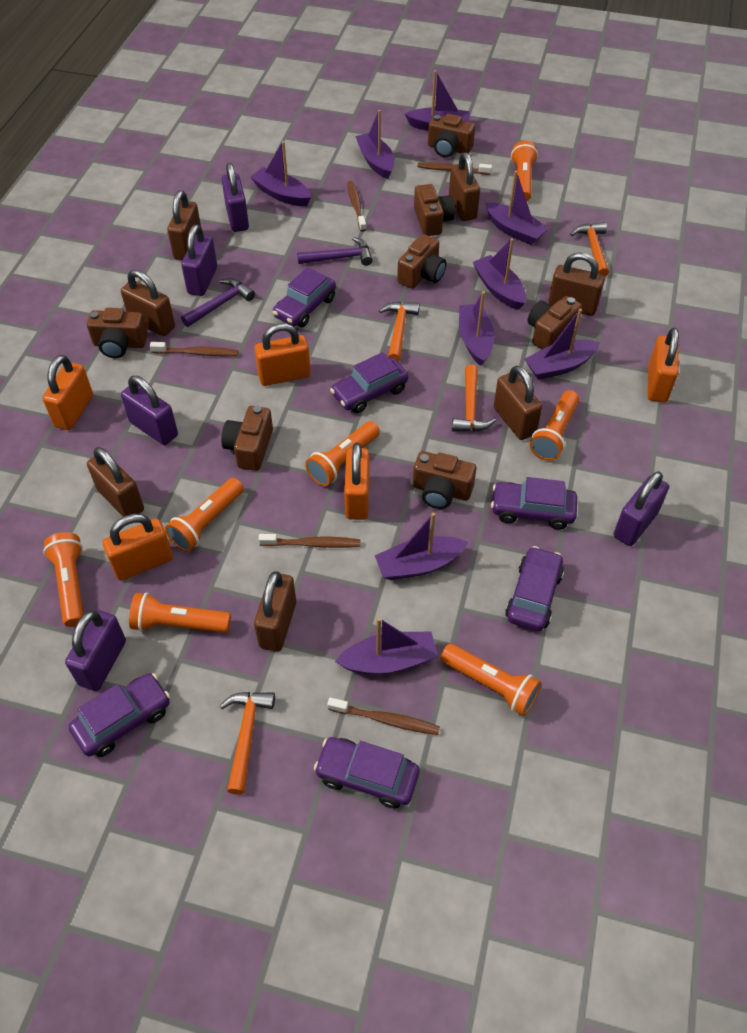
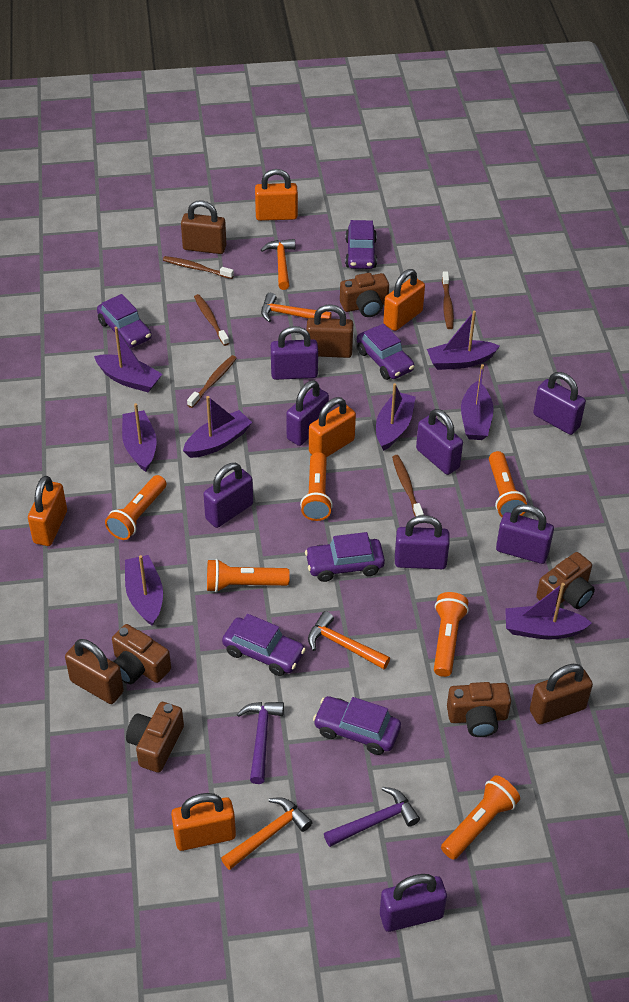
brown camera: [87,308,148,358] [221,406,273,471] [397,234,446,289] [413,451,476,509] [414,184,455,236] [428,114,475,158] [528,296,582,349] = 7 -> [112,624,171,684] [126,702,184,773] [340,273,389,317] [447,682,511,737] [536,552,595,609] = 5
brown padlock: [87,447,144,517] [121,270,175,336] [167,190,201,260] [254,571,296,652] [449,152,480,221] [494,366,542,440] [548,252,605,316] = 7 -> [65,639,124,704] [181,200,226,254] [306,304,353,358] [530,664,593,724] = 4
orange flashlight: [43,532,84,627] [129,592,231,633] [165,478,244,552] [305,421,380,486] [441,644,541,716] [511,141,538,201] [530,390,579,461] = 7 -> [105,475,167,540] [207,559,290,592] [300,452,333,521] [434,592,469,677] [441,775,520,860] [489,451,527,517] = 6
purple boat: [250,141,311,206] [335,617,438,674] [355,110,394,179] [375,513,468,580] [405,70,470,131] [459,291,495,366] [473,238,526,310] [485,171,549,245] [525,308,600,380] = 9 -> [94,327,162,392] [122,403,157,472] [125,555,163,626] [183,396,252,458] [376,383,416,451] [427,311,500,370] [461,364,494,440] [505,583,592,639] = 8
purple padlock: [65,610,126,691] [121,376,178,445] [181,225,217,296] [222,163,249,232] [613,471,669,546] = 5 -> [203,463,253,528] [271,326,318,380] [286,380,329,446] [380,874,447,932] [395,515,450,569] [416,409,463,475] [496,504,554,564] [533,372,586,435] = 8

